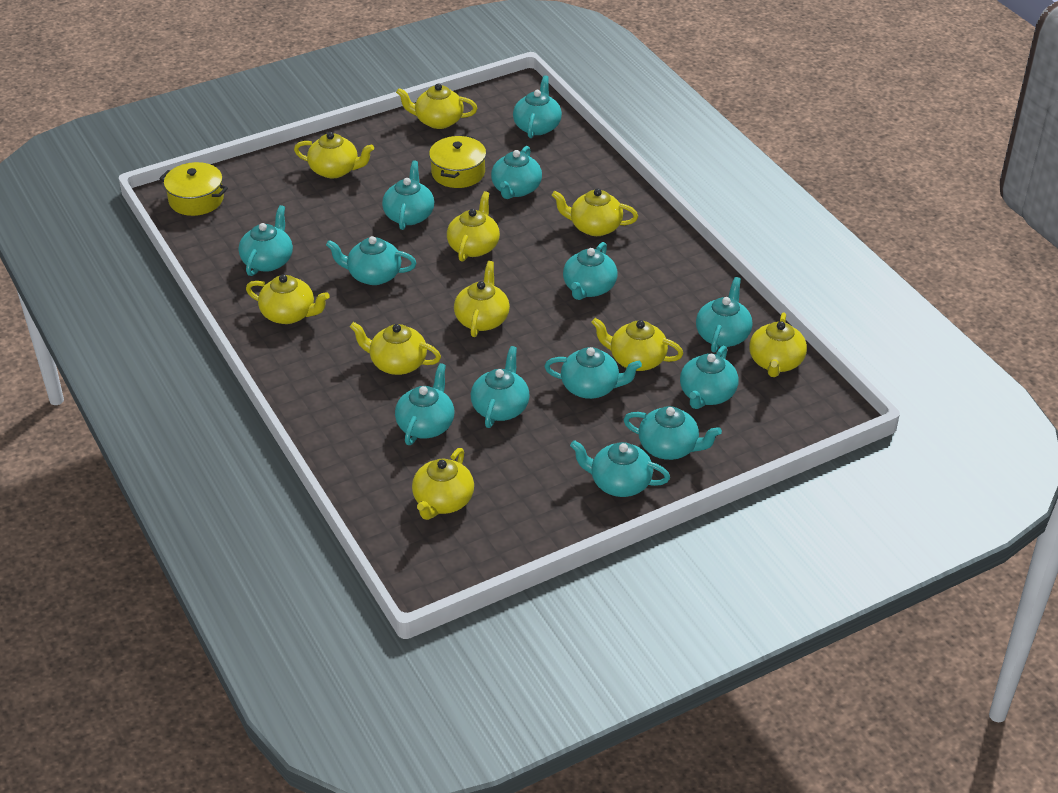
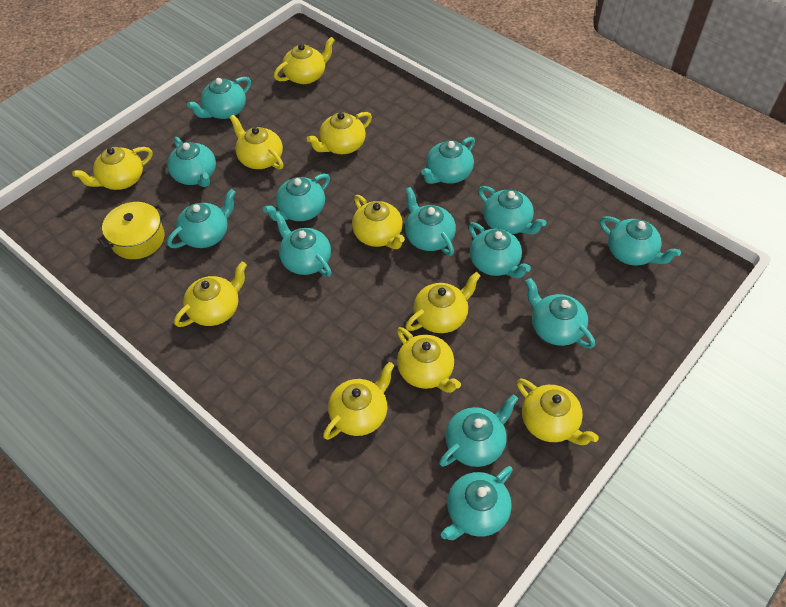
yellow pot: [159,162,228,216] [429,135,486,188] = 2 -> [97,202,167,259] = 1

